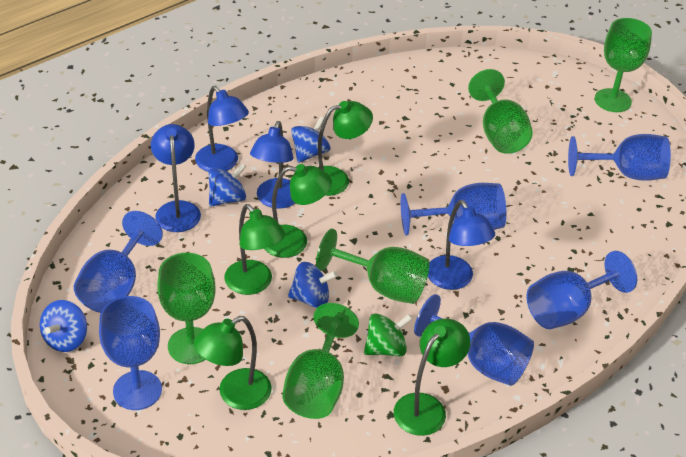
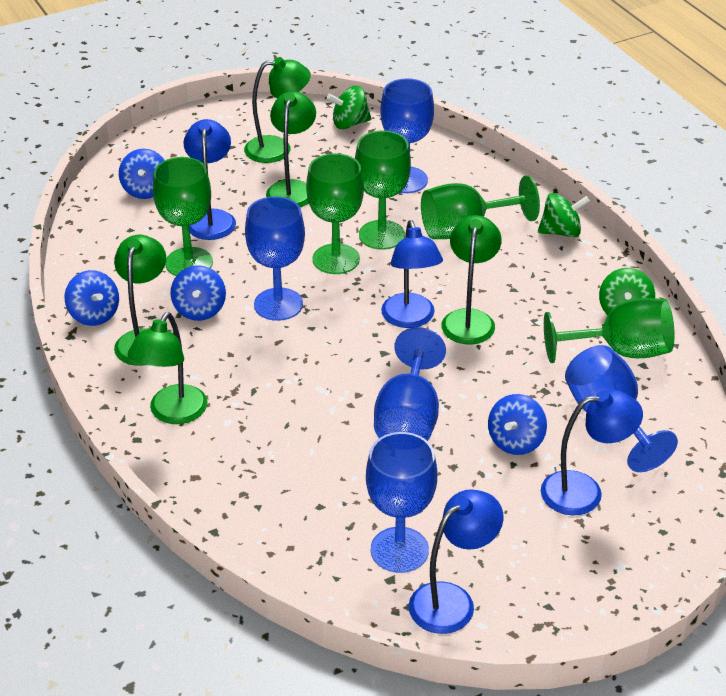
blue goblet: [74,211,163,313] [99,296,162,410] [401,183,506,236] [414,294,534,386] [526,251,637,329] [568,134,671,181] = 6 -> [245,196,305,321] [366,432,437,573] [374,327,446,441] [380,78,434,193] [565,345,678,472] = 5
green spinning top: [364,313,412,357] = 1 -> [327,86,372,129] [538,193,590,237] [599,268,655,315] = 3

